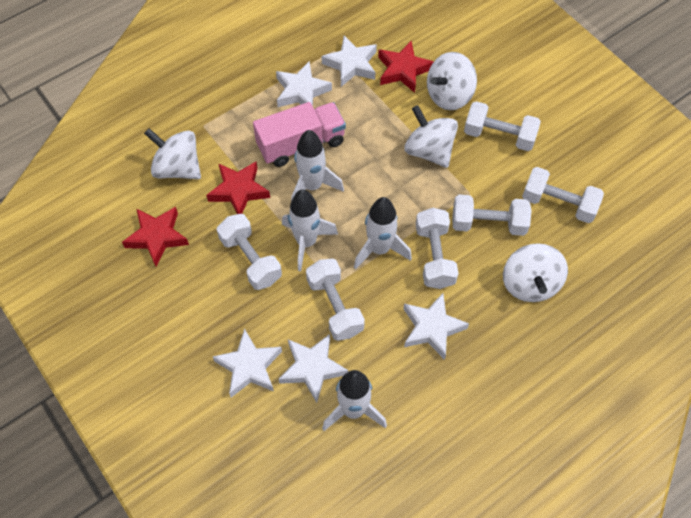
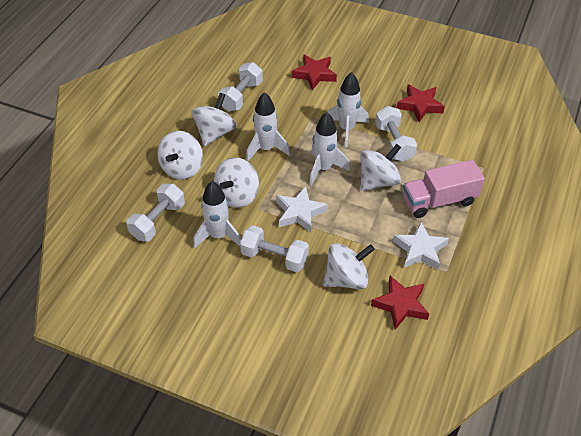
white dumbbell: [217,214,282,290] [306,258,365,341] [416,208,459,289] [452,195,532,236] [464,101,541,151] [522,167,604,223] = 6 -> [126,184,185,241] [218,62,263,111] [240,225,309,272] [375,106,417,161] = 4
white spinning top: [144,128,201,179] [404,105,458,168] [427,52,477,110] [503,243,568,302] = 4 -> [157,131,203,180] [192,93,236,146] [214,157,259,208] [323,243,375,289] [361,144,401,191] = 5
white star: [212,329,282,397] [276,61,332,107] [279,334,348,403] [322,36,377,87] [403,293,469,360] = 5 -> [276,186,328,232] [393,222,449,270] = 2

